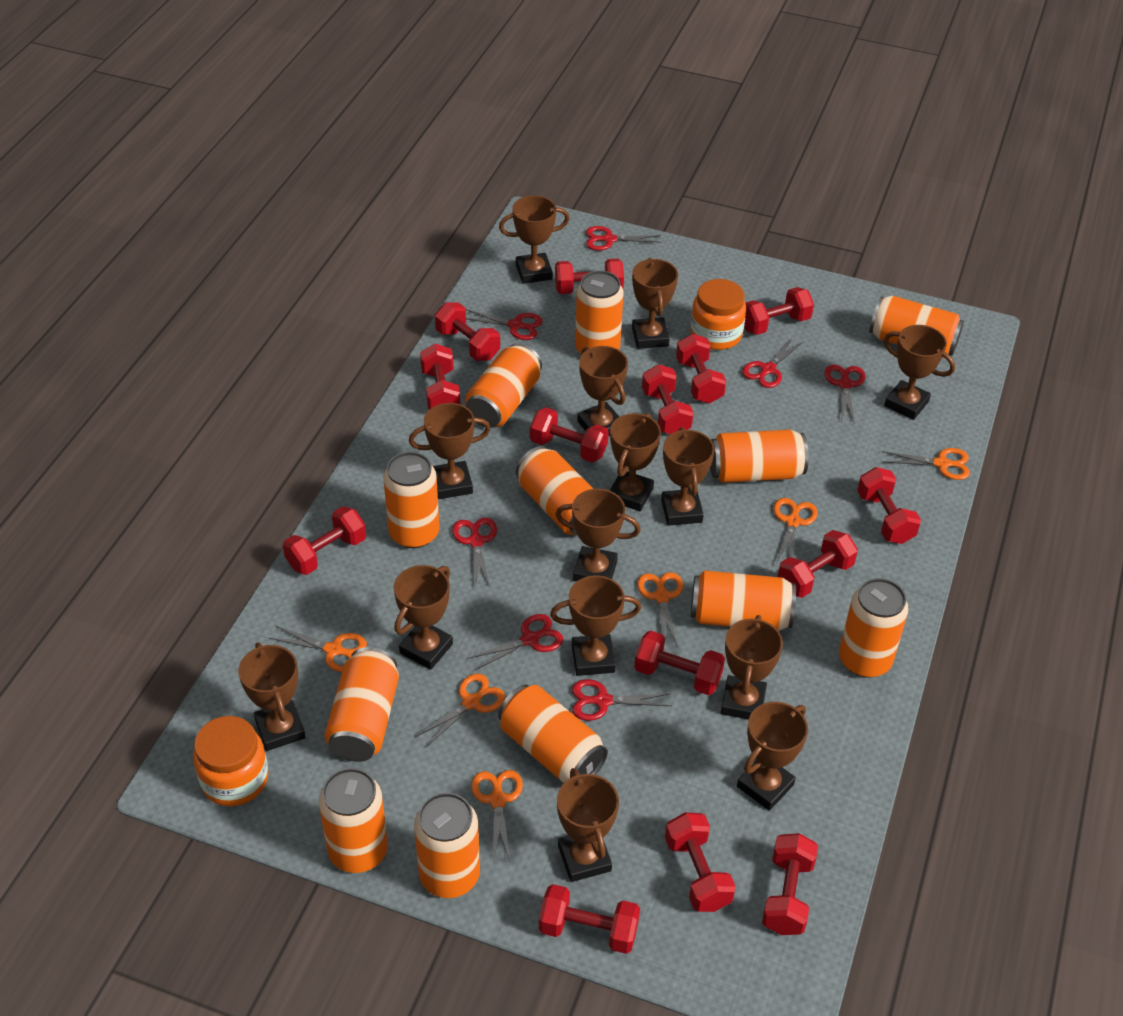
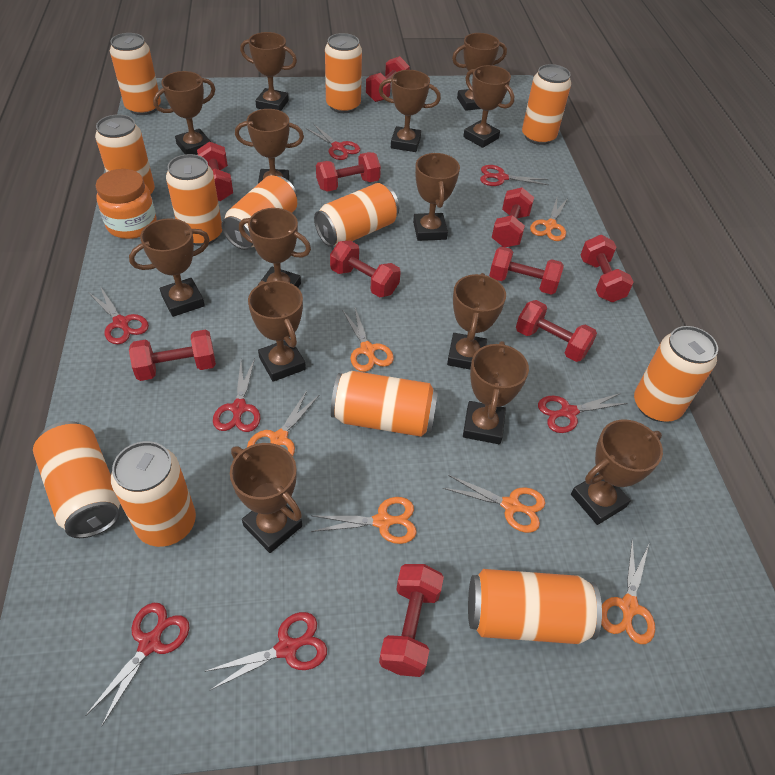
orange jar: [193,716,268,806] [690,279,746,350] = 2 -> [96,169,157,239] = 1
red dumbbell: [283,506,366,575] [420,344,460,410] [435,302,500,361] [530,407,609,463] [539,884,640,954] [555,259,624,294] [634,631,725,695] [642,365,694,434] [665,812,736,912] [676,334,726,404] [744,287,814,335] [762,833,818,935] [778,530,858,598] [857,467,921,544] = 14 -> [129,329,216,381] [197,142,233,201] [316,152,381,192] [330,241,401,297] [366,56,410,102] [379,564,444,677] [489,246,564,295] [492,187,534,247] [516,300,597,362] [581,235,634,302] = 10

